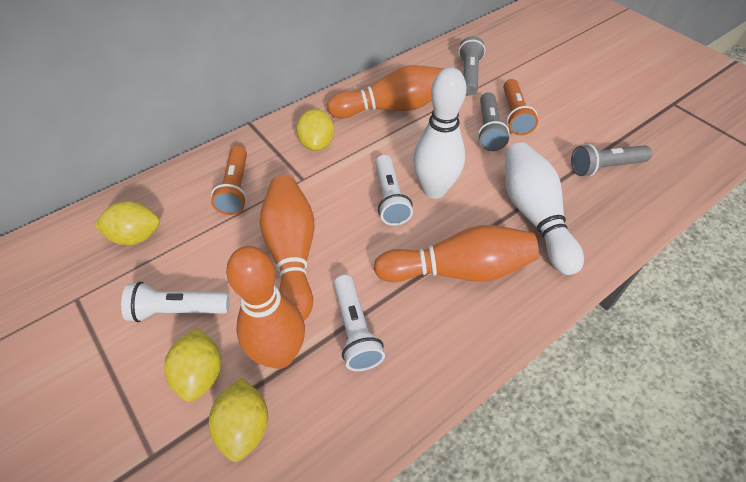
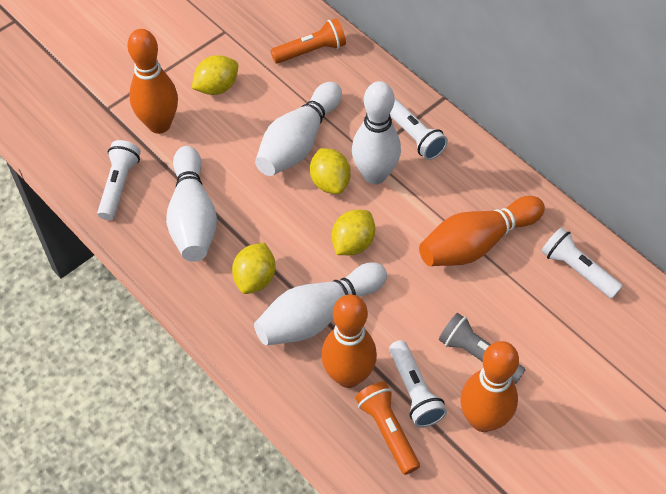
grey flashlight: [458,36,485,96] [478,92,510,151] [571,144,652,177] = 3 -> [439,313,525,384] = 1
white bowling pin: [413,67,466,199] [505,142,584,275] = 2 -> [166,146,217,262] [254,262,387,345] [255,82,342,176] [352,81,401,185] = 4
white flashlight: [121,282,230,322] [333,275,385,371] [375,155,413,226] = 3 -> [97,140,141,220] [389,340,447,428] [390,98,448,160] [541,227,623,299] = 4

